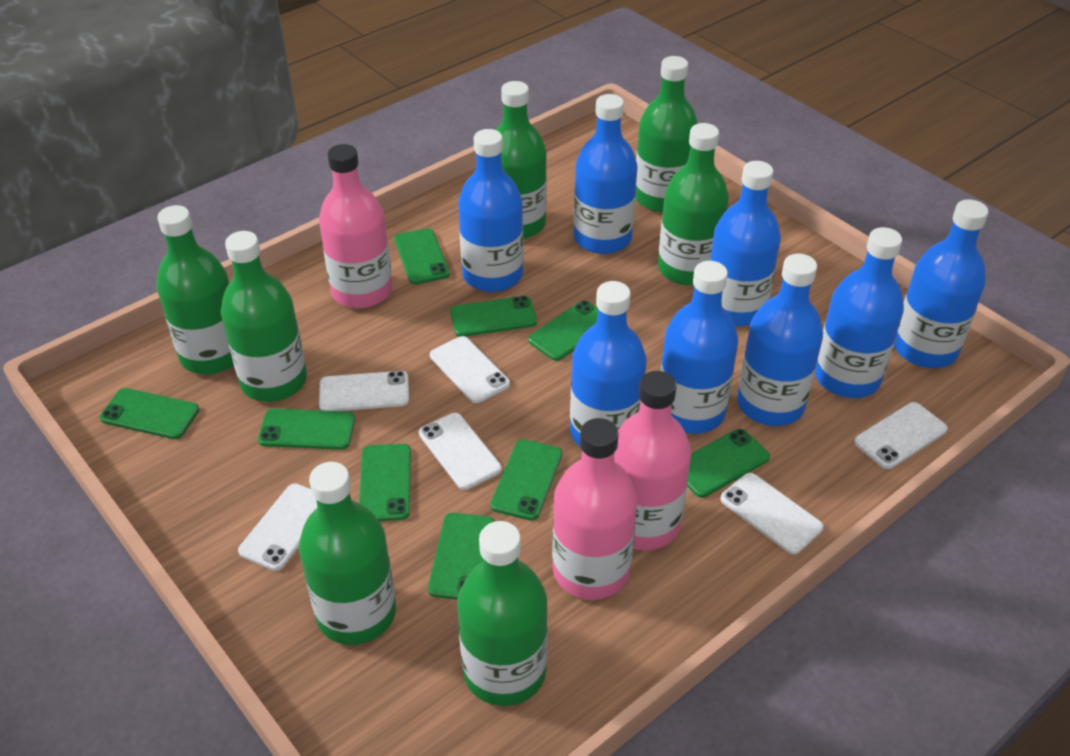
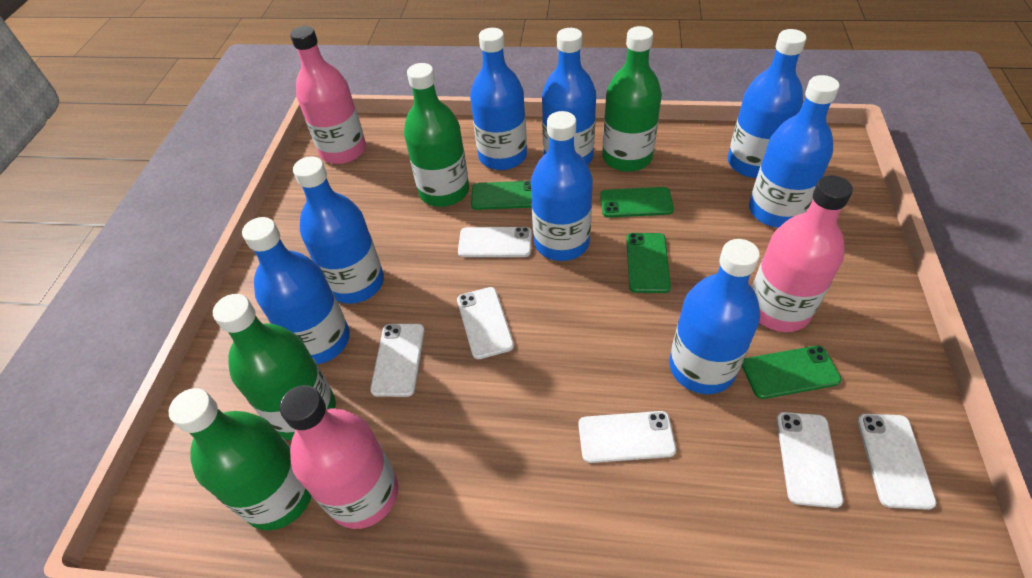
green bottle: [156,205,234,374] [221,231,307,402] [299,462,396,645] [457,521,548,706] [495,81,547,239] [636,56,698,212] [658,123,729,286] = 7 -> [169,388,312,530] [213,294,336,440] [404,63,469,207] [602,26,662,172] = 4
green phone: [100,388,199,439] [258,409,355,450] [359,444,411,521] [394,228,450,285] [428,513,495,600] [450,296,537,337] [491,439,562,521] [528,300,598,361] [687,429,770,498] = 9 -> [471,181,532,210] [600,187,674,218] [626,233,671,293] [742,345,842,399] = 4

